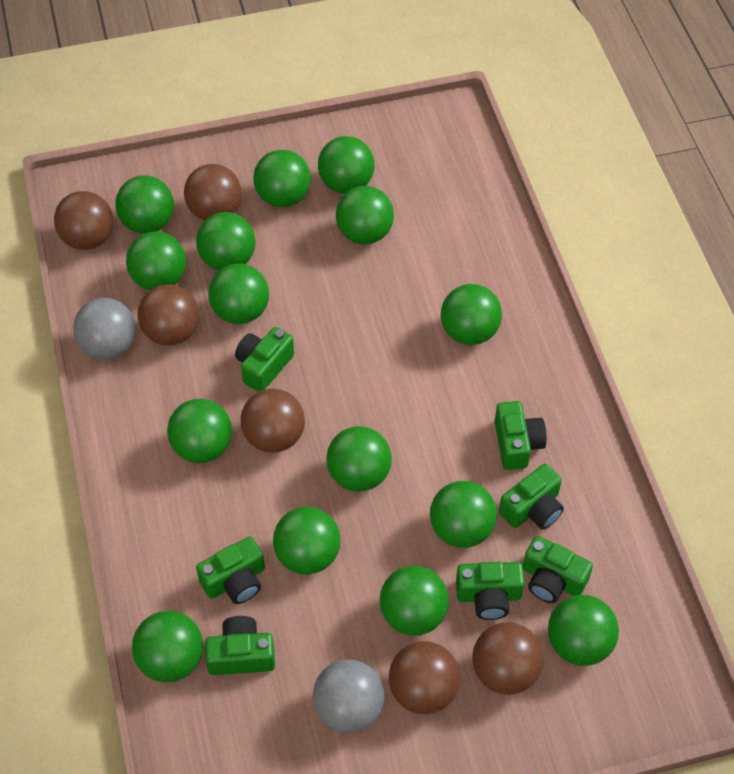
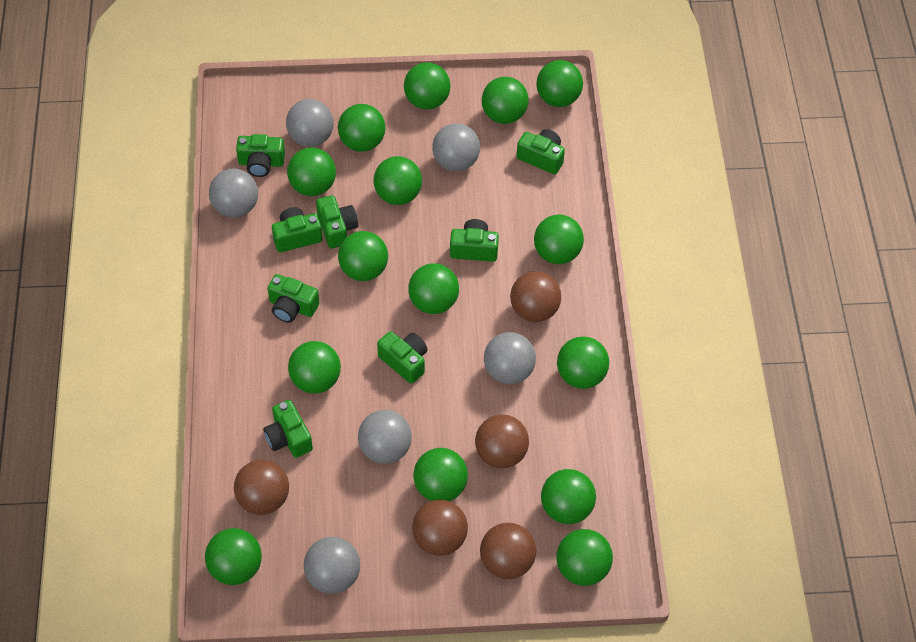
brown ball: [54,191,114,250] [137,284,199,346] [184,164,242,221] [241,388,305,453] [389,641,460,714] [472,622,544,695] = 6 -> [234,460,289,515] [412,500,468,556] [475,415,529,468] [480,523,536,579] [510,271,561,322] = 5
green camera: [196,536,265,604] [205,616,275,675] [235,327,294,392] [456,562,525,620] [495,401,547,470] [499,464,564,529] [523,536,593,603] = 7 -> [236,134,285,177] [263,400,313,458] [268,274,319,323] [272,207,322,252] [316,195,358,249] [377,331,428,384] [450,219,499,262] [517,129,565,174] = 8
grey ball: [73,298,136,359] [313,659,385,733] = 2 -> [209,168,258,218] [286,99,333,147] [304,537,360,594] [358,410,412,464] [432,123,480,171] [484,332,536,384] = 6

